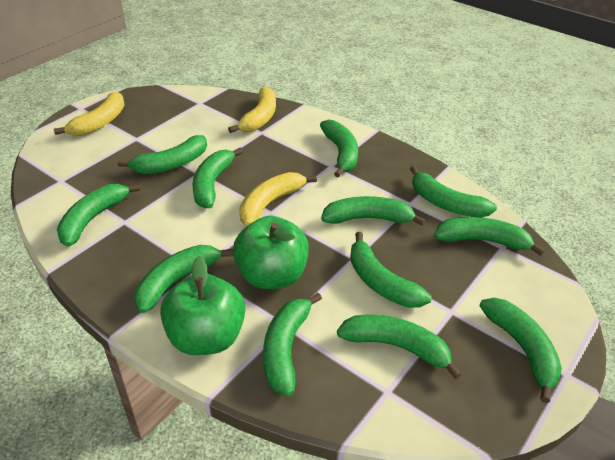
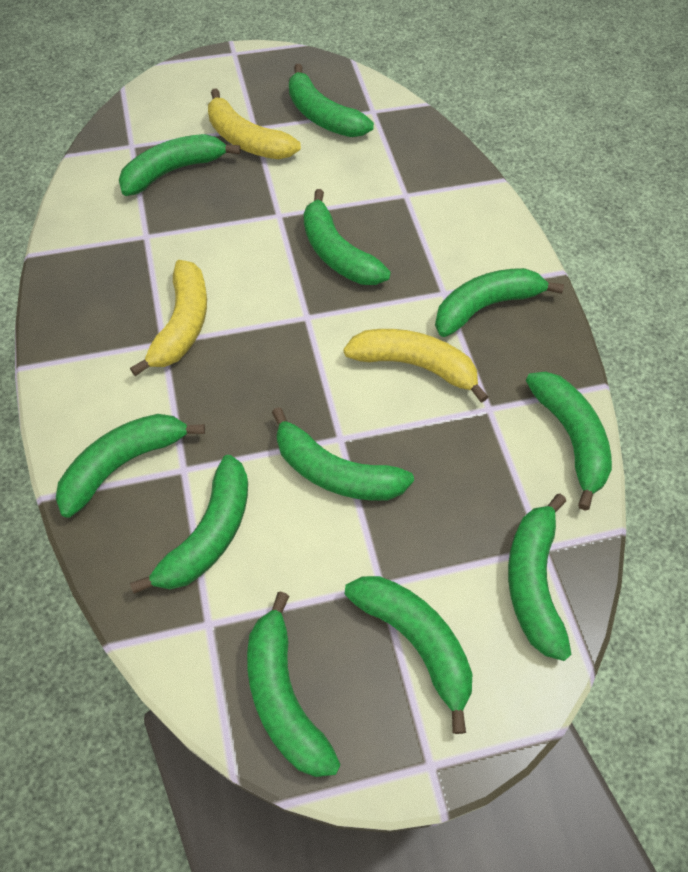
green apple: [160,256,245,355] [233,216,309,289] = 2 -> none = 0
green banana: [57,184,140,246] [118,135,207,174] [134,245,233,313] [192,147,243,208] [263,293,322,396] [320,119,358,177] [321,196,426,226] [337,315,462,380] [350,232,432,308] [410,166,497,217] [434,217,545,256] [479,298,562,403] = 12 -> [56,414,205,518] [119,134,240,196] [130,455,248,594] [247,591,341,777] [272,407,414,501] [289,64,374,137] [304,189,391,285] [344,576,472,734] [435,268,564,337] [508,494,571,661] [526,371,612,510] = 11

